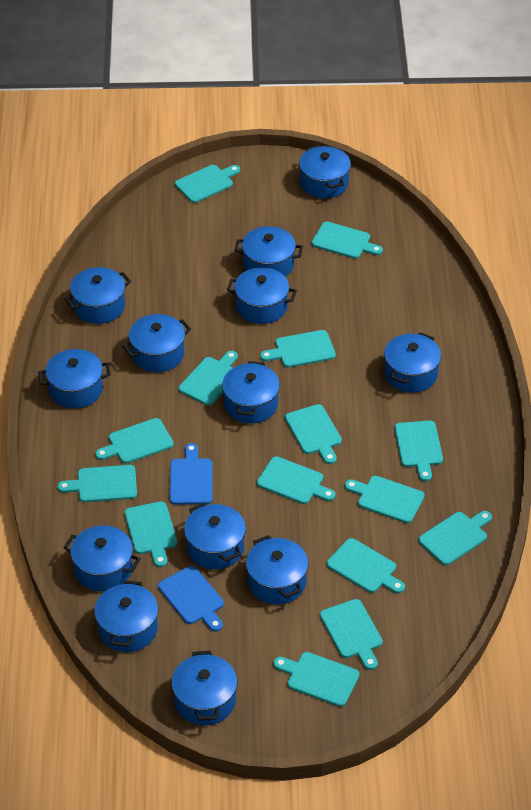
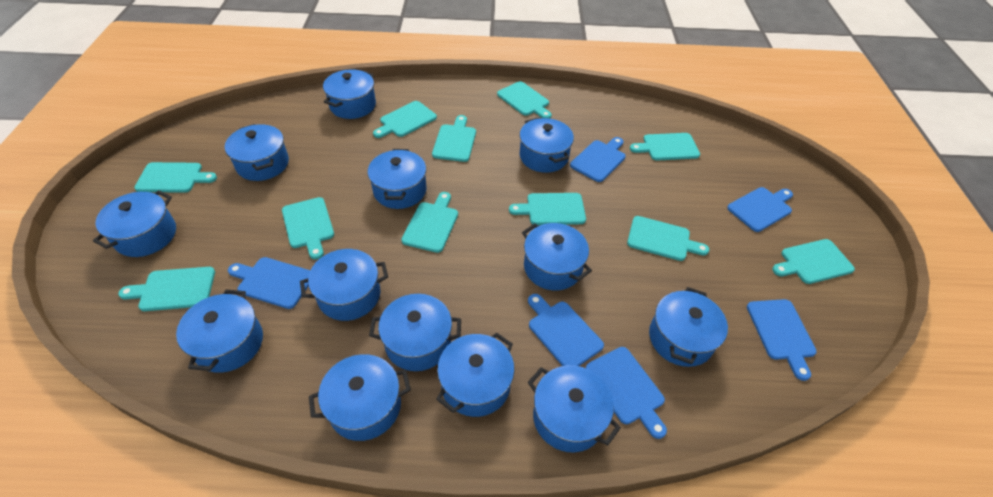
blue cutting board: [158,566,224,632] [170,443,213,505] = 2 -> [228,257,310,309] [528,294,604,366] [570,137,626,182] [586,347,667,439] [727,187,793,232] [747,299,817,381] = 6
turquoise cutting board: [58,465,137,502] [95,418,174,463] [124,501,177,567] [175,165,240,203] [179,351,238,405] [257,456,336,504] [260,330,336,368] [273,652,359,707] [285,404,342,464] [312,221,383,259] [320,599,383,670] [327,538,405,593] [345,476,425,523] [395,420,443,481] [418,511,492,565] = 15 -> [118,267,215,311] [134,162,217,193] [282,197,334,259] [373,101,437,138] [401,192,458,253] [432,115,476,162] [497,81,552,119] [509,193,586,225] [627,216,709,261] [630,133,700,161] [772,239,855,284] = 11

